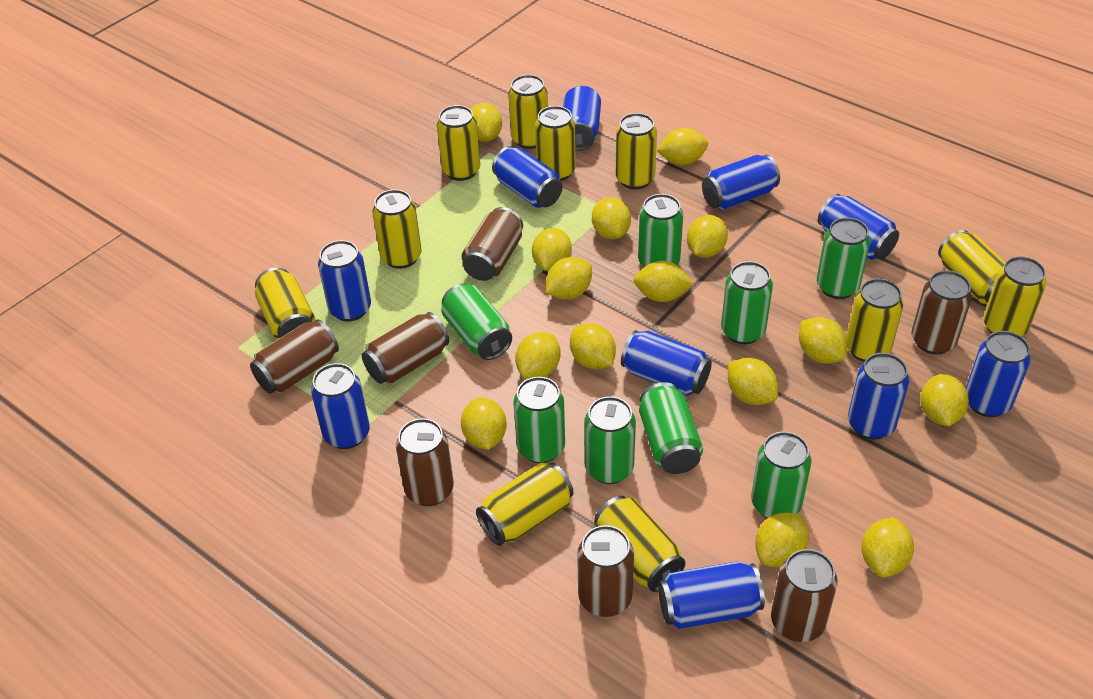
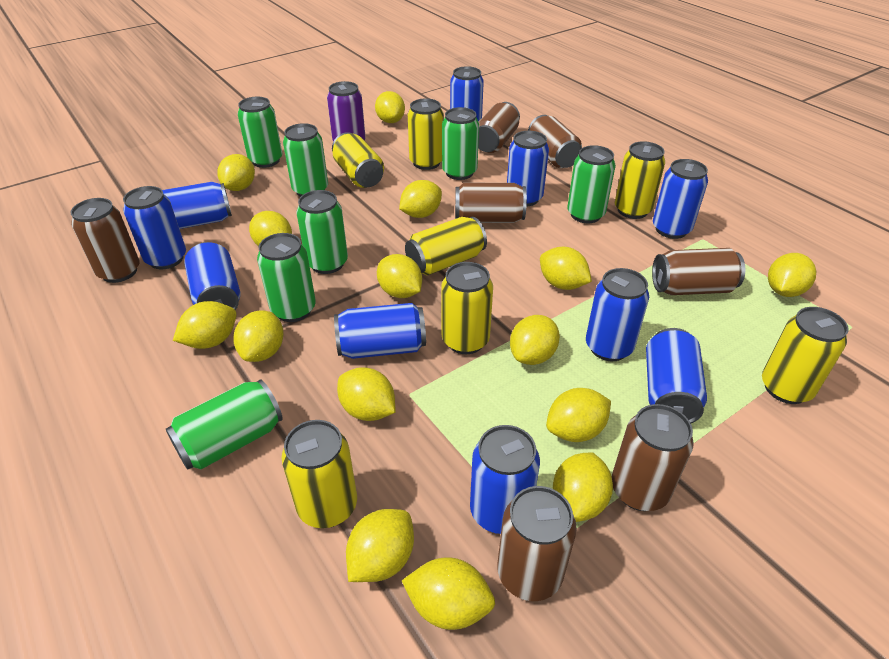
green can: [441,283,512,360] [513,377,565,463] [584,396,636,484] [638,194,683,267] [639,382,703,474] [721,261,773,344] [751,432,812,518] [817,217,870,299] = 8 -> [166,379,283,470] [238,97,282,168] [257,233,316,322] [283,123,328,197] [296,190,348,274] [442,107,479,180] [567,145,616,223] = 7
purple can: none = 0 -> [327,81,366,141] = 1
yellow can: [255,268,315,340] [372,189,422,269] [437,105,480,181] [476,463,573,546] [508,75,548,149] [535,106,576,181] [594,496,686,592] [616,113,657,189] [846,278,903,362] [938,230,1006,304] [983,256,1046,336] = 11 -> [281,420,357,528] [332,132,384,188] [405,217,487,275] [408,98,444,170] [441,262,493,354] [615,141,665,219] [762,307,849,404] = 7

